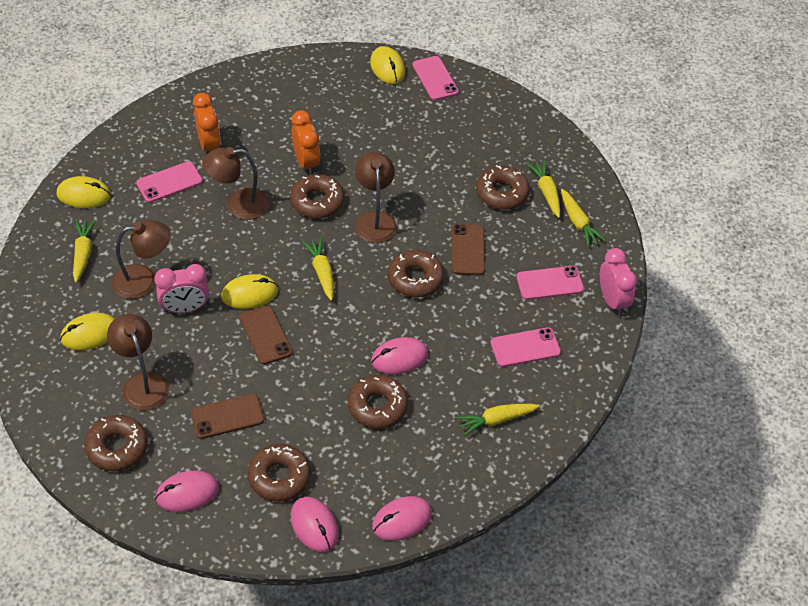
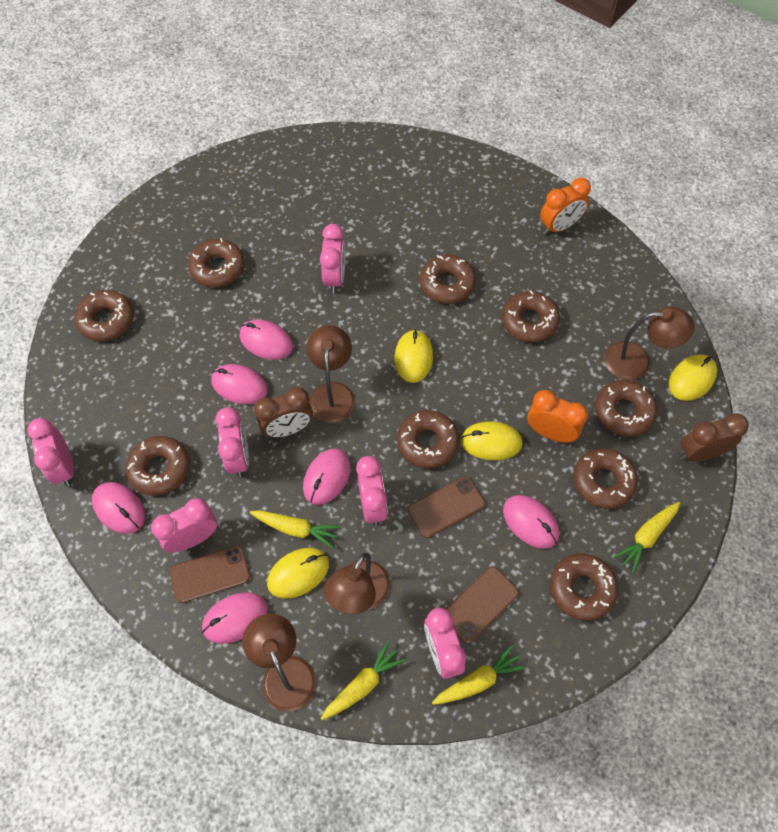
brown clock: none = 0 -> [254,387,313,438] [681,413,749,462] = 2
brown donut: [84,415,148,471] [248,444,311,501] [290,174,344,219] [348,375,408,429] [388,250,444,297] [476,165,530,210] = 6 -> [75,290,134,341] [126,436,190,496] [188,238,245,287] [397,410,459,468] [420,254,476,304] [502,290,560,342] [550,553,618,621] [573,448,638,509] [595,380,657,436] = 9
pink clock: [154,264,209,313] [600,248,637,316] = 2 -> [27,418,74,486] [151,498,217,552] [216,407,249,477] [320,224,345,293] [356,456,388,526] [424,608,466,679] = 6
pink mouse: [155,471,219,512] [291,497,339,552] [371,337,428,374] [372,496,432,541] = 4 -> [92,482,145,534] [202,592,268,644] [211,364,268,404] [240,320,293,360] [303,449,350,505] [503,495,559,549] = 6
pink phone: [136,161,203,203] [412,56,459,100] [490,327,561,367] [516,266,584,300] = 4 -> none = 0
yellow carrot: [73,219,96,283] [302,237,334,301] [456,404,540,436] [527,160,560,218] [561,189,606,247] = 5 -> [250,510,340,548] [321,640,406,720] [432,644,526,705] [613,502,680,574] = 4

